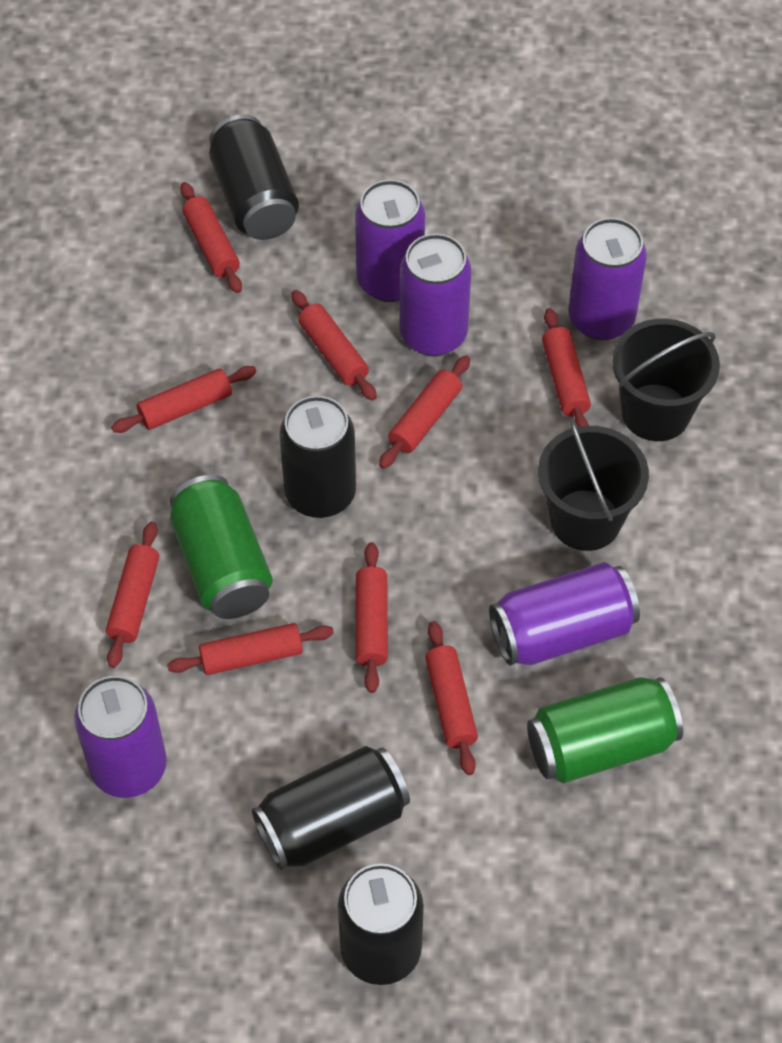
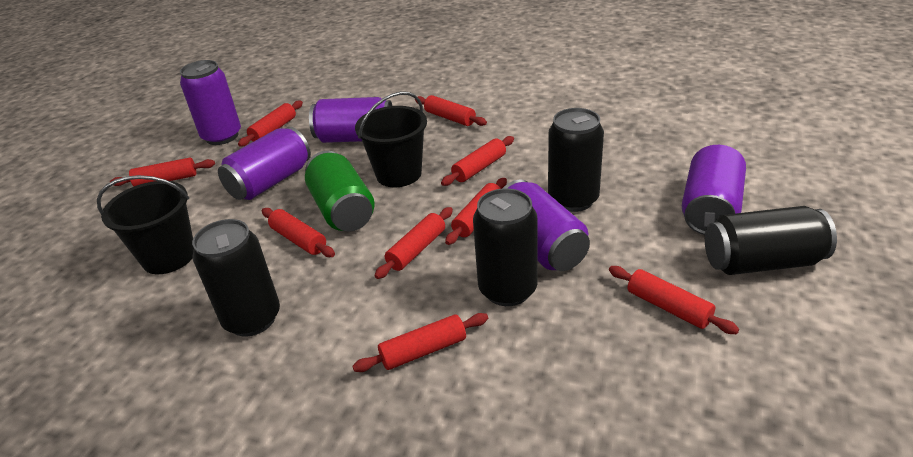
green can: [170,475,273,619] [527,677,683,783] = 2 -> [305,151,375,231] = 1

